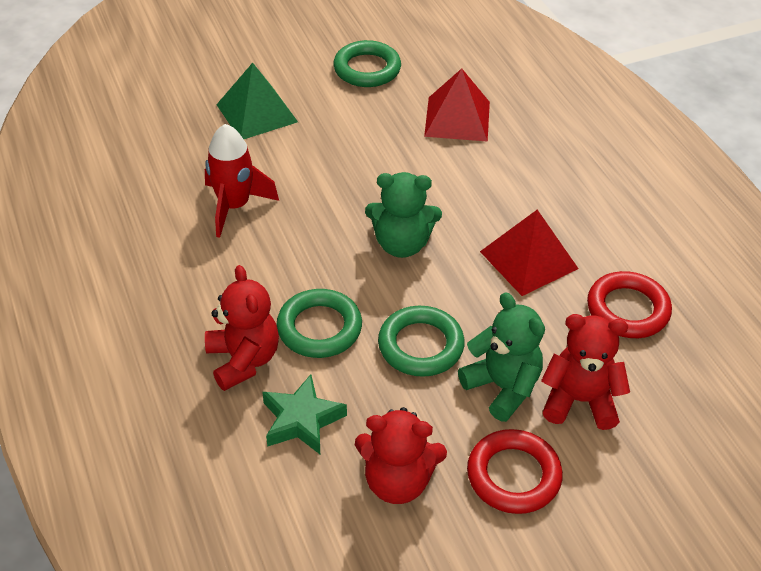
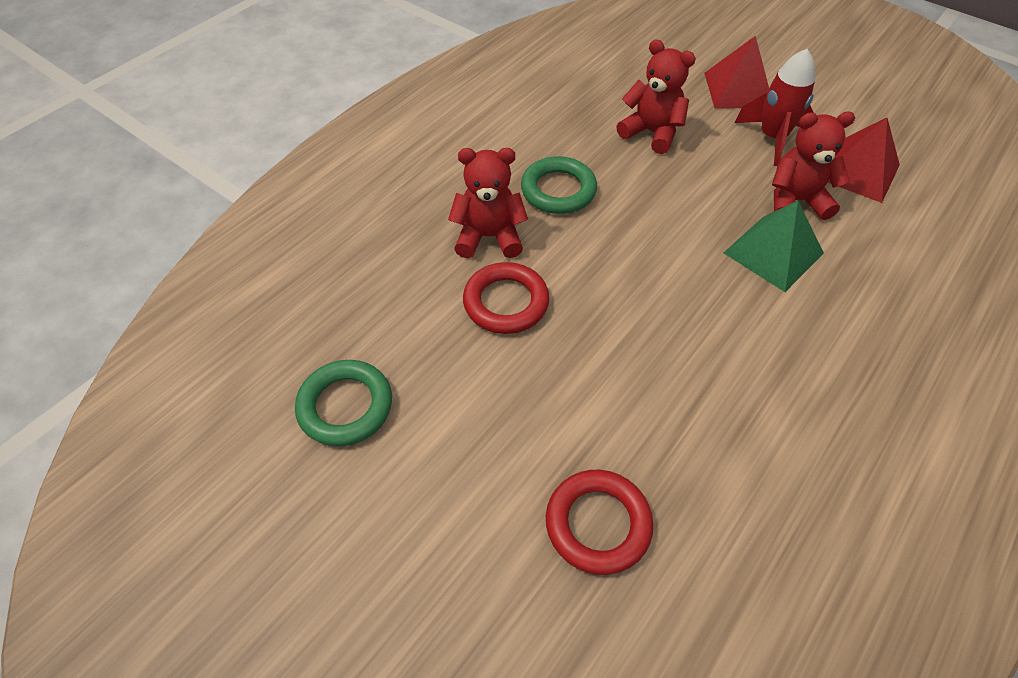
green ring: [277,289,362,358] [333,40,401,87] [378,306,465,377] = 3 -> [295,360,392,446] [521,156,597,214] = 2
green star: [262,374,347,454] = 1 -> none = 0
green teddy bear: [365,172,442,258] [458,292,545,422] = 2 -> none = 0

